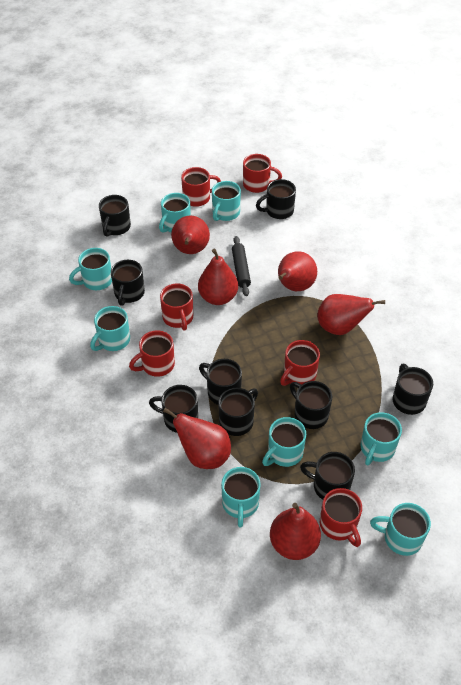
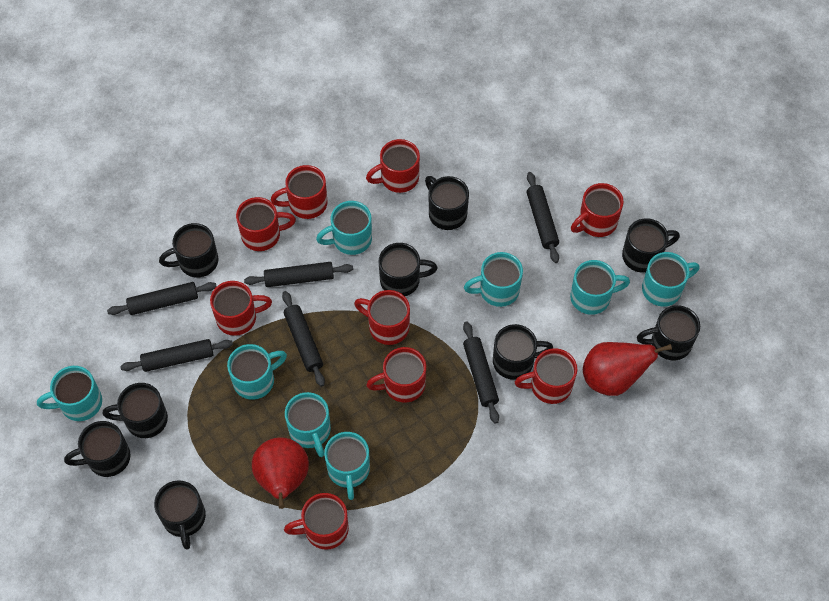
black rolling pin: [232,236,251,296] = 1 -> [107,282,217,315] [120,339,233,372] [244,262,353,287] [282,291,325,387] [463,321,499,424] [527,172,559,263] = 6
red mug: [129,330,175,377] [160,284,193,330] [181,167,221,207] [243,154,282,193] [280,340,320,386] [320,488,362,547] = 6 -> [210,281,272,336] [236,197,296,251] [271,165,328,219] [284,493,349,550] [354,290,410,345] [366,139,420,193] [366,347,426,403] [515,348,577,404] [571,183,624,237] = 9
red pear: [163,408,231,469] [171,216,210,254] [198,249,238,305] [270,503,321,560] [278,251,317,291] [317,294,385,335] = 6 -> [252,437,309,509] [583,342,672,396] = 2

